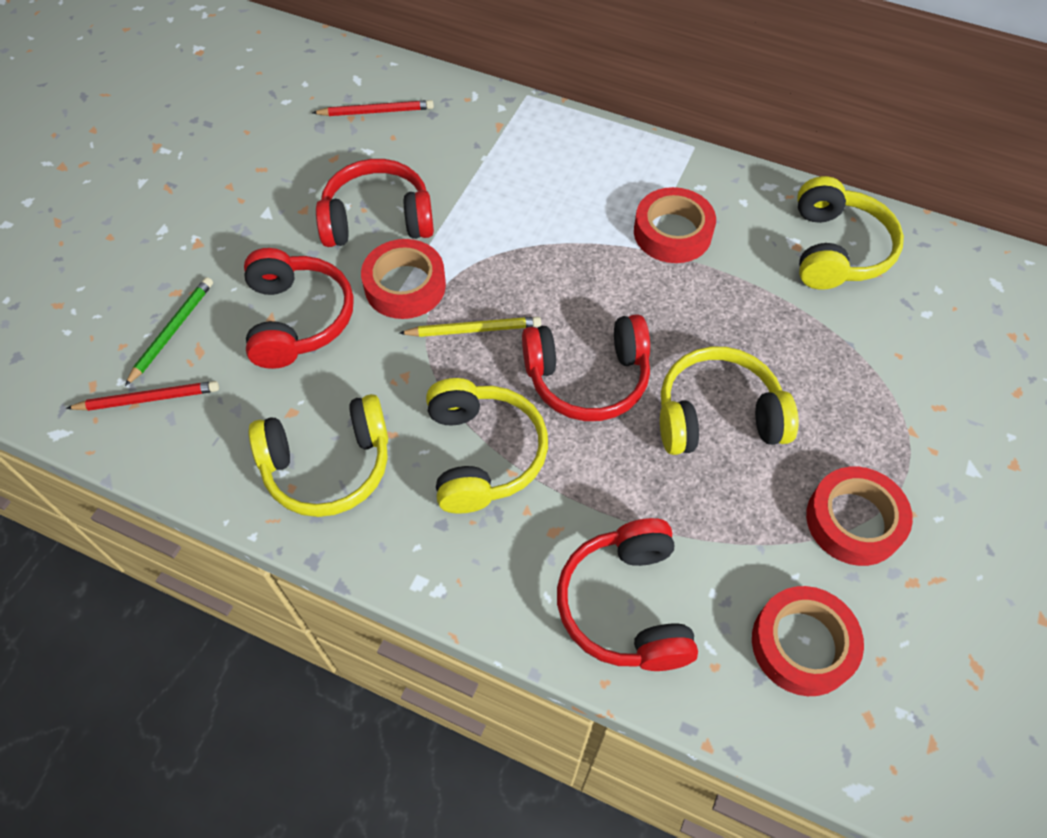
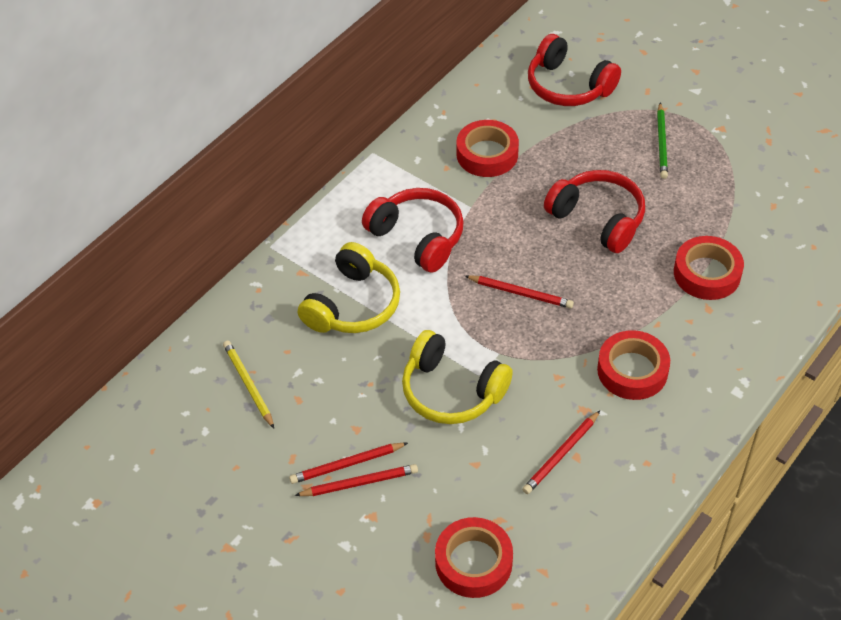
red headphones: [244,248,354,369] [316,159,434,247] [522,314,650,421] [557,518,698,671] = 4 -> [362,188,464,273] [528,34,621,106] [544,170,645,253] = 3
red pencil: [66,381,219,411] [312,100,434,116] = 2 -> [289,443,408,484] [295,464,418,496] [465,275,574,308] [522,411,600,494] = 4
yellow headphones: [249,394,388,517] [426,378,548,514] [660,347,799,455] [797,176,904,290] = 4 -> [298,242,400,333] [402,330,513,424] = 2

